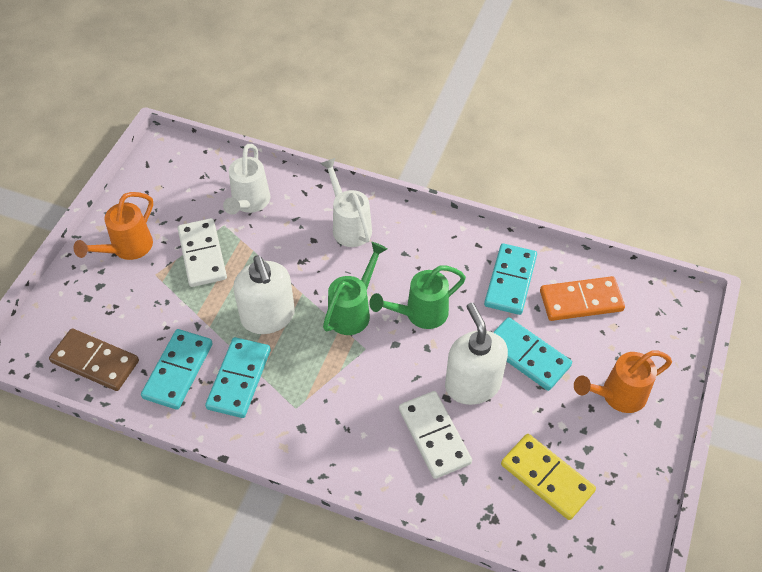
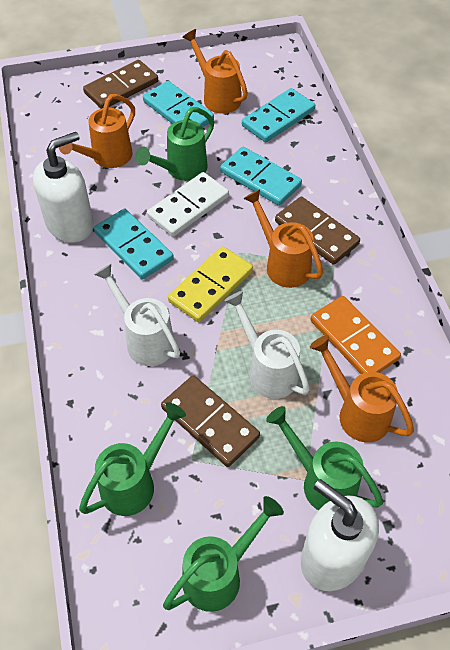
brown domino: [49,328,139,391] = 1 -> [83,60,158,109] [161,375,260,467] [275,197,360,265] = 3
green watering can: [323,242,387,335] [369,266,466,329] = 2 -> [79,402,186,516] [135,107,214,181] [163,496,284,612] [266,406,383,510] = 4
orange watering can: [73,192,153,260] [574,350,672,413] = 2 -> [59,94,135,168] [182,29,248,114] [243,189,323,288] [310,335,414,442] = 4
white domino: [178,218,227,287] [399,391,472,479] = 2 -> [147,172,229,237] = 1

